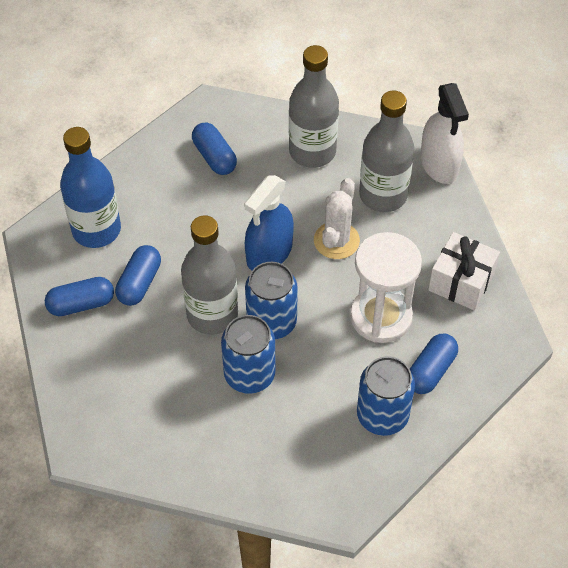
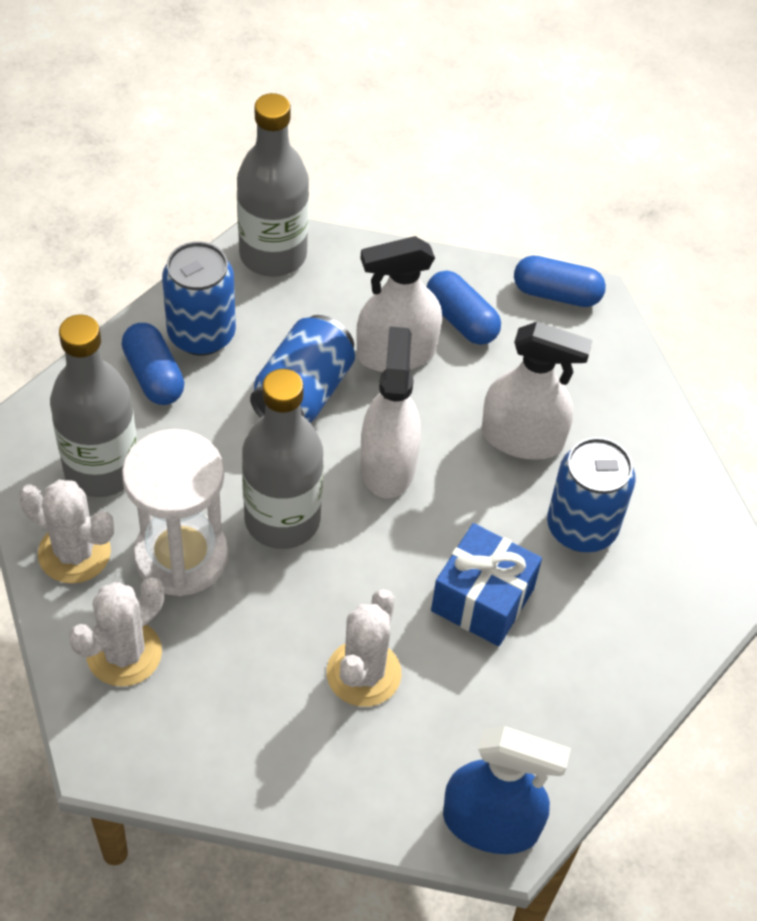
blue bottle: [60,127,121,248] = 1 -> none = 0
blue capsule: [45,277,114,316] [115,245,161,306] [192,122,237,175] [410,334,458,394] = 4 -> [122,323,185,405] [427,271,501,345] [514,255,606,307] = 3
blue gift: none = 0 -> [431,523,542,646] = 1
white cactus: [314,178,360,259] = 1 -> [19,479,114,584] [69,577,164,686] [327,589,402,707] = 3
white gift: [428,232,500,310] = 1 -> none = 0
white spray bottle: [420,83,469,184] = 1 -> [356,236,442,372] [360,326,421,499] [482,322,593,460] = 3

